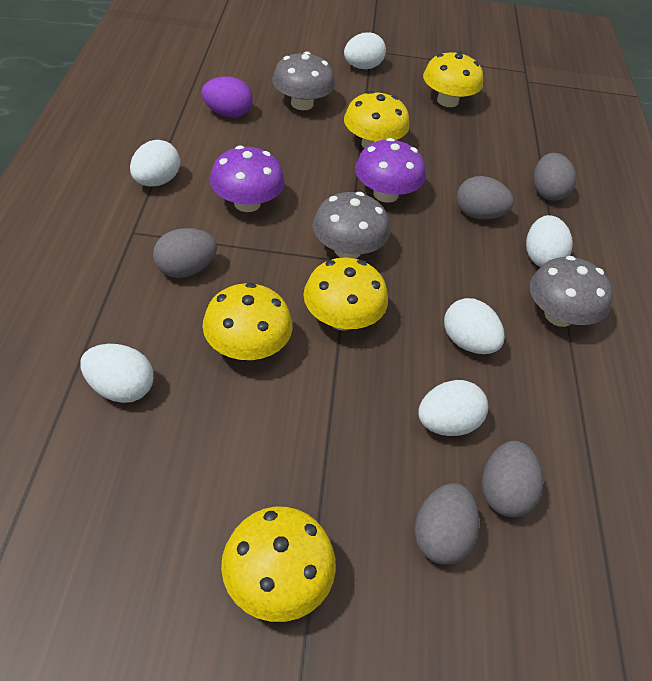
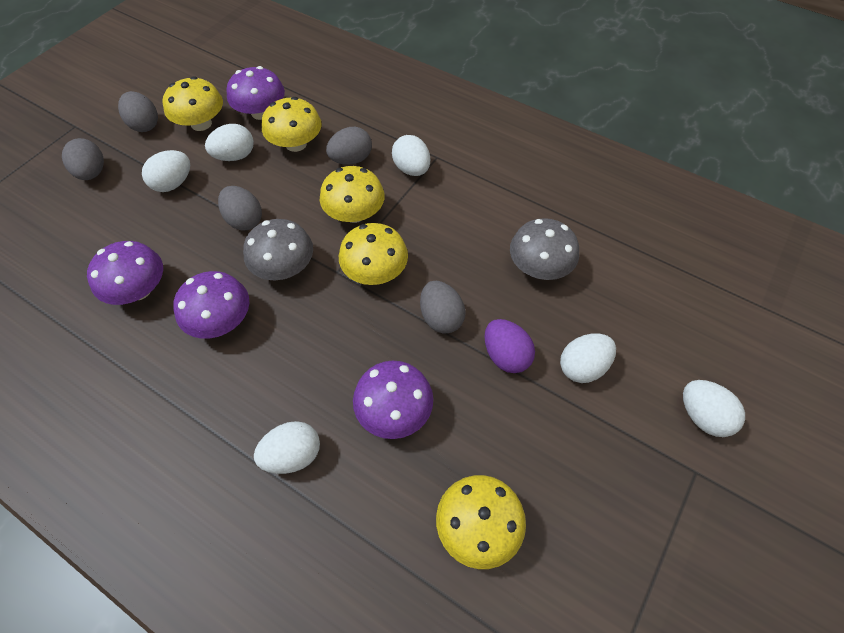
grey mushroom: [272,51,335,110] [313,192,390,259] [530,256,613,327] = 3 -> [243,219,313,280] [510,218,579,280] = 2
purple mushroom: [210,145,285,212] [355,138,426,203] = 2 -> [87,241,163,305] [173,271,249,339] [226,66,285,120] [353,361,433,439] = 4

